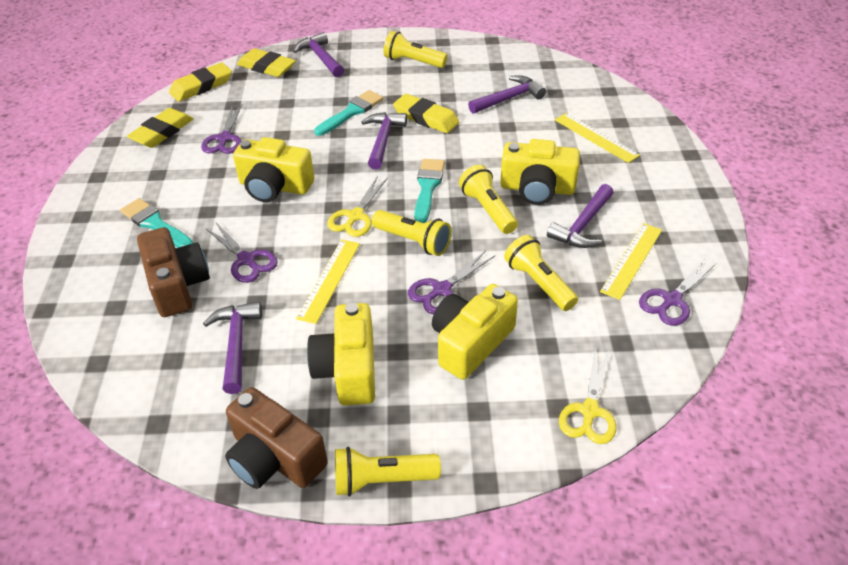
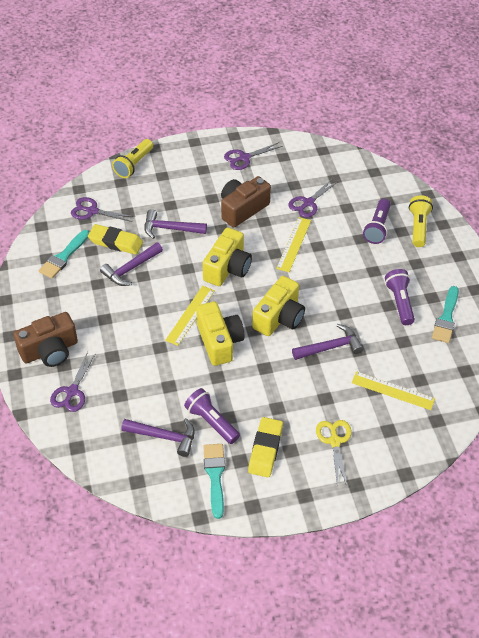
purple flashlight: none = 0 -> [184,388,240,444] [363,199,391,244] [385,269,415,325] = 3
purple hammer: [203,302,262,394] [293,32,344,77] [361,112,407,169] [468,75,546,114] [547,184,614,248] = 5 -> [100,242,163,286] [121,418,195,457] [145,209,207,239] [292,324,364,360] = 4
yellow camera: [233,137,314,202] [307,303,375,405] [432,284,518,380] [500,139,580,205] = 4 -> [196,302,245,366] [203,227,252,286] [252,276,305,336] = 3
yellow eraser: [127,108,193,148] [169,62,232,102] [237,48,296,77] [393,94,459,133] = 4 -> [88,224,143,255] [248,417,283,477] = 2
yellow flashlight: [335,447,441,496] [372,210,452,256] [384,31,448,68] [459,165,518,234] [504,235,578,311] = 5 -> [112,139,153,178] [409,195,433,247] = 2
yellow scissors: [327,176,388,237] [559,350,617,444] = 2 -> [316,420,351,486] = 1

